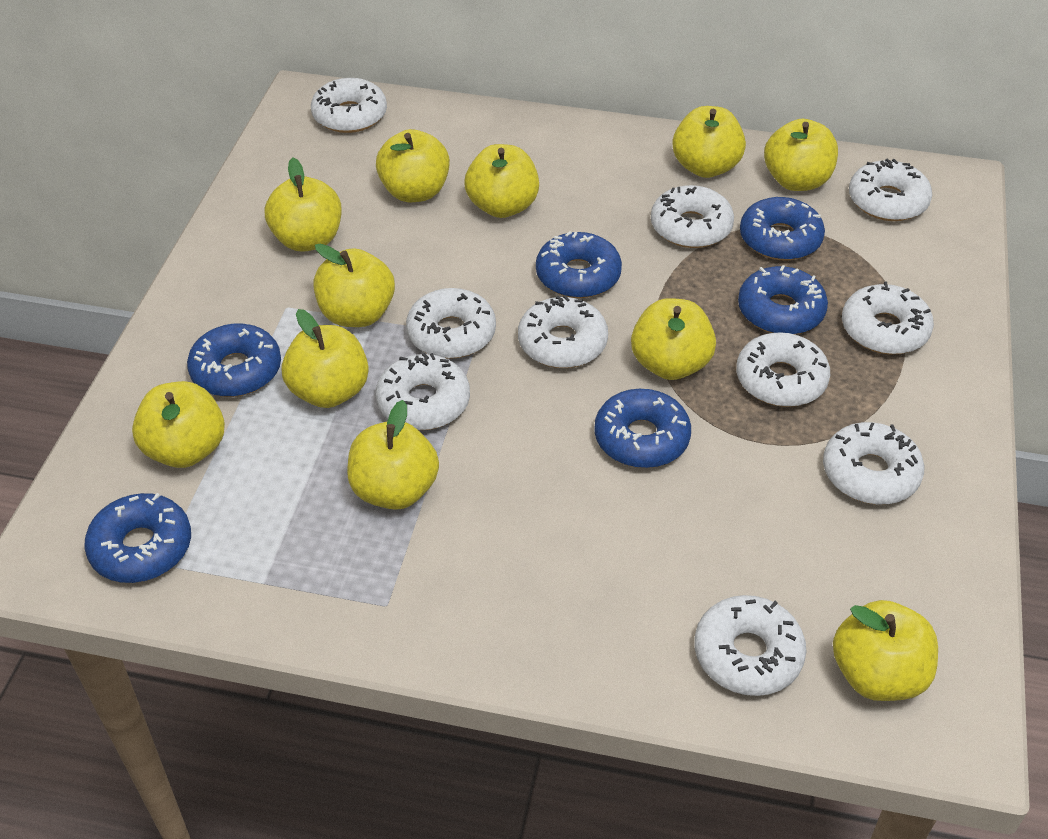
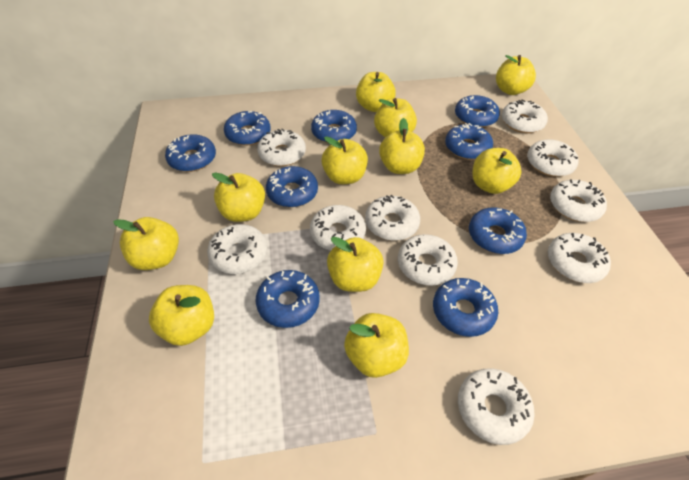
blue donut: [84,493,191,583] [187,324,281,397] [536,231,622,298] [594,389,691,468] [738,265,828,334] [740,197,825,260] = 6 -> [165,134,216,172] [224,111,271,146] [256,270,320,328] [266,166,318,207] [311,110,357,143] [433,278,498,337] [445,123,493,160] [455,95,500,127] [469,207,527,254] = 9

